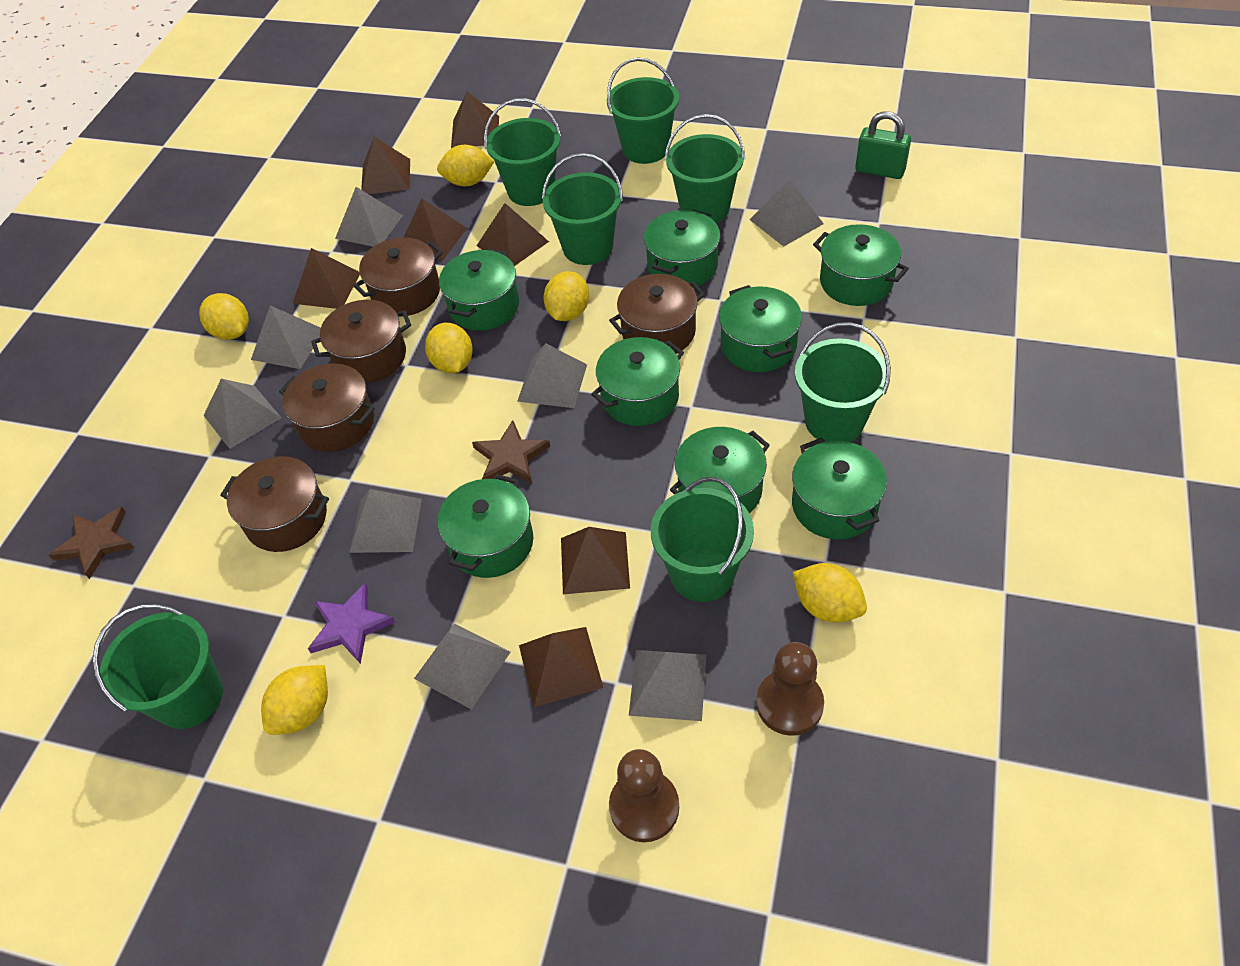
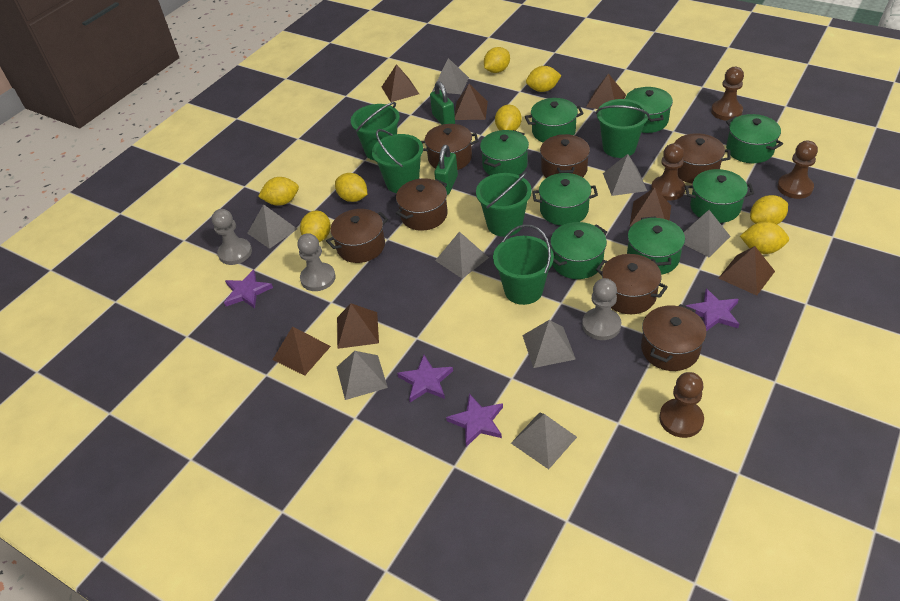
brown pawn: [609,749,679,842] [756,642,824,736] = 2 -> [651,143,685,201] [659,372,704,438] [711,67,744,121] [777,140,818,199] = 4
brown pot: [220,456,329,552] [279,363,375,452] [311,300,411,383] [353,238,443,316] [609,274,705,354] = 5 -> [326,209,388,263] [396,178,448,231] [421,124,478,170] [540,134,590,178] [596,254,668,314] [641,304,707,371] [667,133,731,184] = 7
brown star: [49,507,134,579] [472,420,550,483] = 2 -> none = 0
green bucket: [92,604,223,729] [484,98,561,206] [542,153,623,265] [607,58,679,164] [651,477,754,602] [665,114,745,223] [795,322,891,442] = 7 -> [351,102,400,160] [372,129,423,193] [476,172,532,237] [493,224,554,305] [596,99,650,158] = 5
green padlock: [855,111,911,179] = 1 -> [430,81,455,125] [434,145,458,195] = 2
grey pawn: none = 0 -> [212,209,252,265] [297,233,336,291] [582,278,621,340] = 3
purple star: [308,583,395,664] = 1 -> [224,270,273,309] [397,355,453,402] [446,394,503,447] [686,288,739,331] = 4
yellow lemon: [199,293,249,340] [261,665,328,735] [425,323,473,373] [437,145,494,186] [544,271,589,321] [793,563,867,623] = 6 -> [258,177,299,206] [300,211,331,242] [335,173,367,202] [484,47,510,73] [495,105,522,131] [526,66,562,92] [740,222,789,254] [750,195,788,224] = 8

